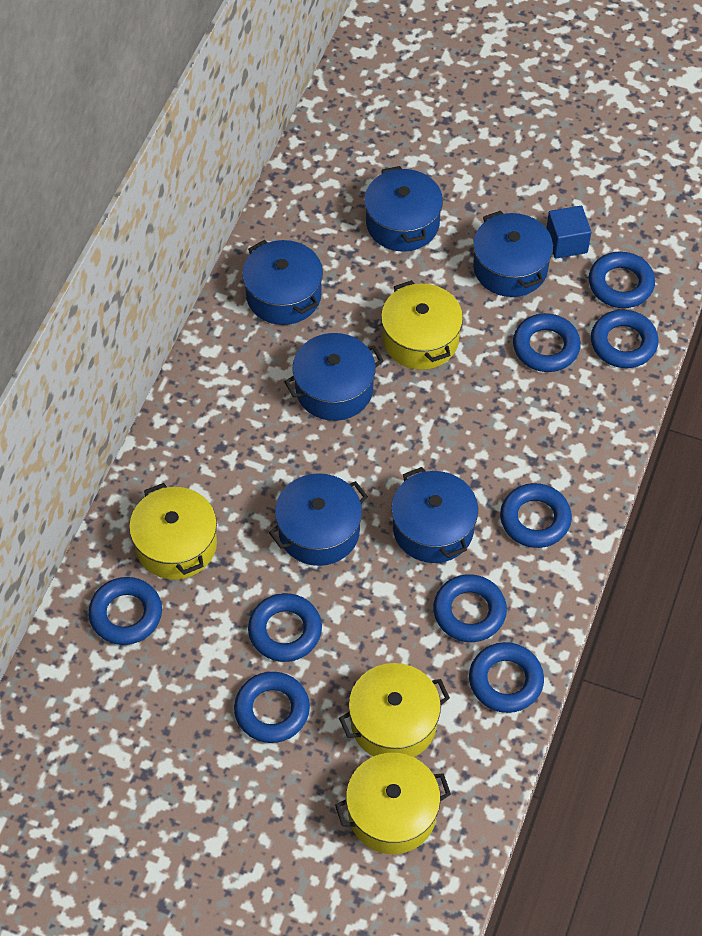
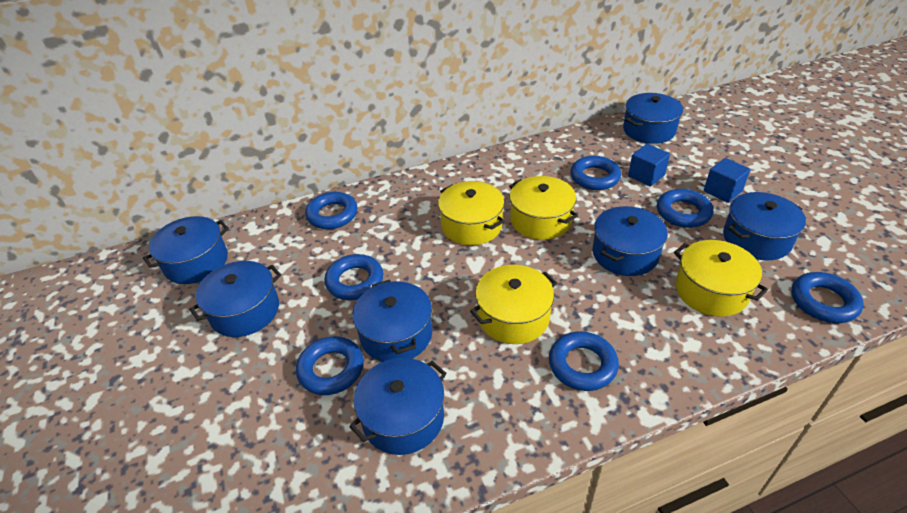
blue cube: [546,206,591,258] = 1 -> [628,144,670,186] [704,158,750,203] = 2
blue pot: [242,240,323,325] [269,473,368,566] [284,333,384,421] [364,166,443,252] [391,467,478,563] [473,211,553,297] = 6 -> [143,216,229,284] [189,261,281,337] [349,358,447,455] [352,280,432,362] [593,206,668,276] [623,93,683,144] [723,192,806,260] = 7
blue ring: [88,577,162,645] [234,672,310,743] [248,593,322,662] [433,574,507,642] [469,642,544,713] [500,483,572,548] [513,313,581,372] [589,251,655,308] [591,310,659,368] = 9 -> [296,336,364,395] [305,192,357,229] [324,254,383,300] [549,331,619,391] [570,156,621,190] [657,189,713,228] [791,272,863,323] = 7

